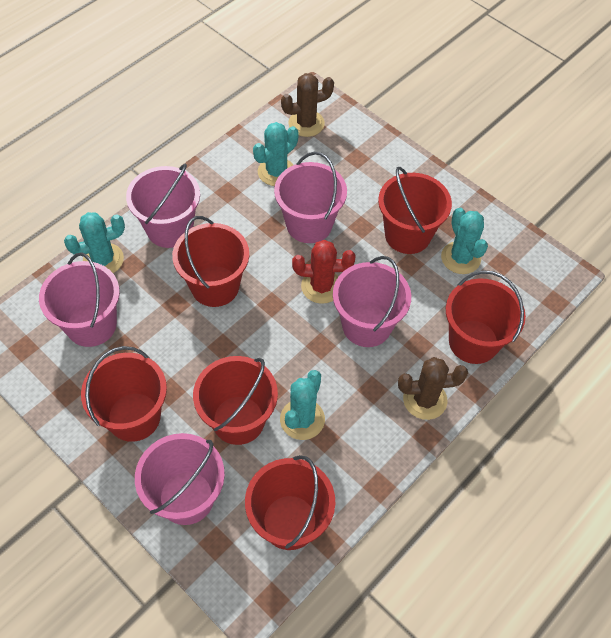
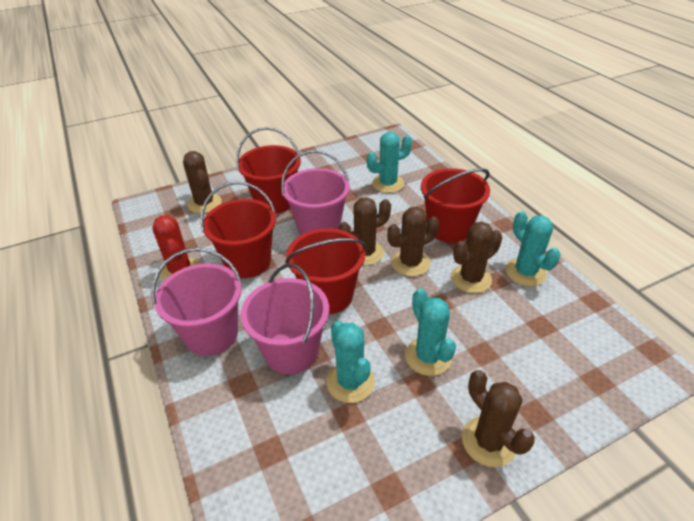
brown cactus: [281,73,334,137] [398,357,468,420] = 2 -> [183,151,222,214] [338,197,391,266] [387,207,439,276] [451,222,502,293] [462,370,535,467] = 5
pink bucket: [39,253,120,347] [126,164,200,248] [135,433,225,525] [274,152,347,243] [333,256,411,347] = 5 -> [151,248,242,356] [241,264,329,374] [281,150,350,235] = 3
red bucket: [81,346,167,442] [172,216,249,307] [193,356,278,445] [245,455,335,550] [378,167,452,254] [446,271,526,364] = 6 -> [200,181,276,278] [236,127,301,214] [285,228,366,314] [421,168,490,243] = 4

